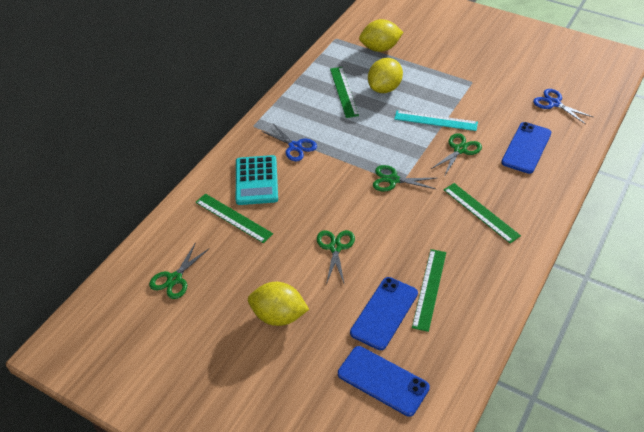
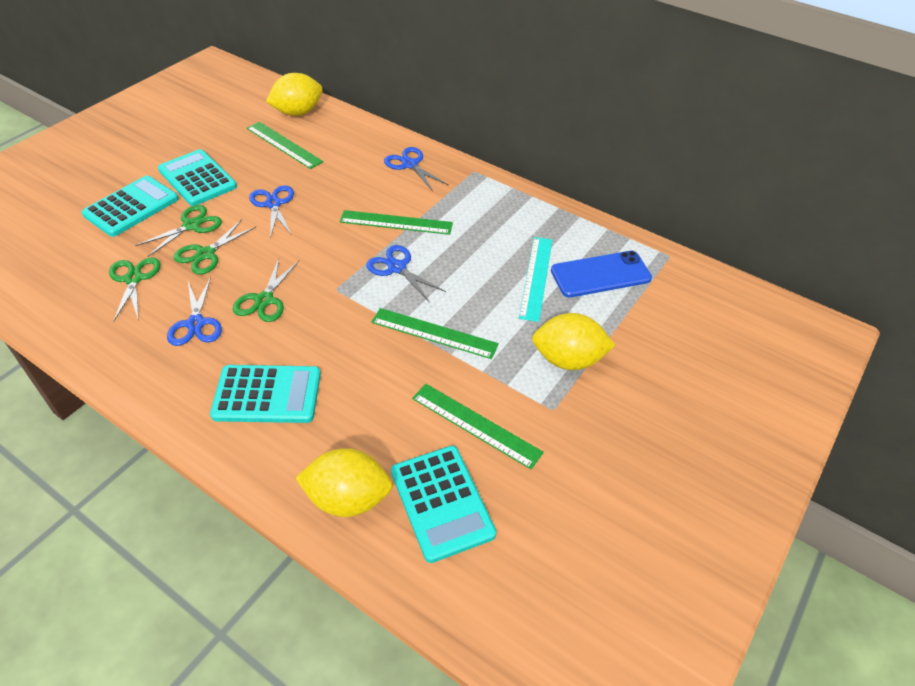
blue phone: [338,346,430,417] [350,277,418,350] [501,122,551,174] = 3 -> [551,251,652,297] = 1
blue scissors: [262,124,317,161] [533,89,593,124] = 2 -> [167,277,222,346] [249,185,294,239] [366,245,446,301] [384,147,448,191] = 4
turquoise calculator: [236,155,278,205] = 1 -> [82,176,179,237] [158,149,237,206] [210,365,321,423] [391,446,497,563] = 4

